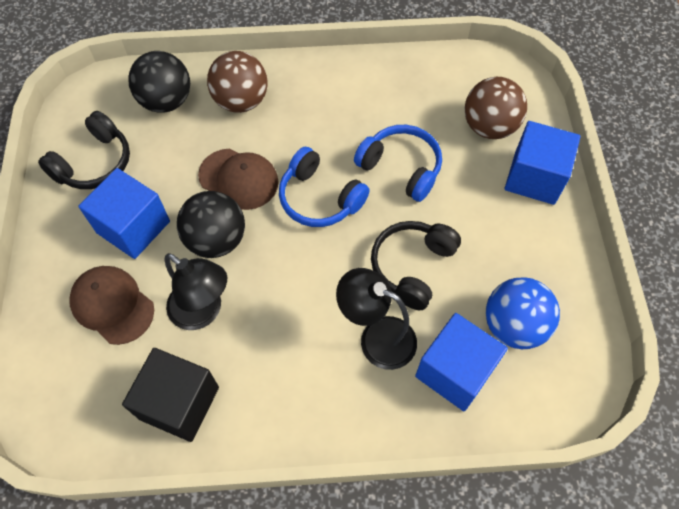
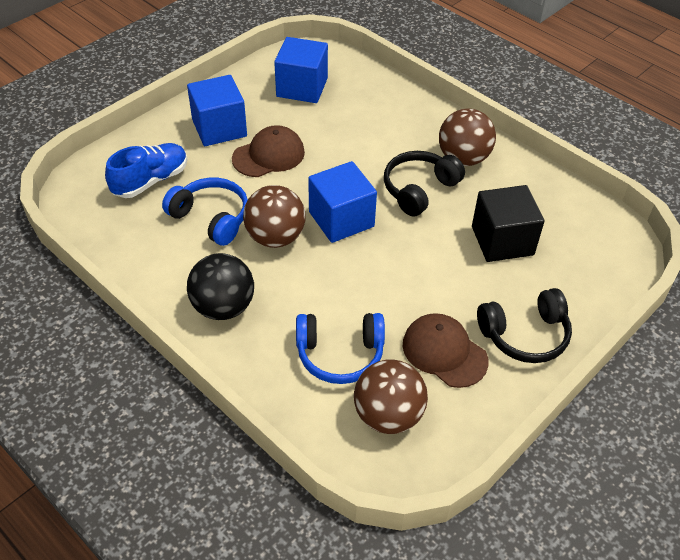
black ball: [128,51,190,113] [177,191,245,258] = 2 -> [187,253,254,320] = 1
black lamp: [164,253,227,330] [336,268,417,370] = 2 -> none = 0
blue ball: [486,277,560,349] = 1 -> none = 0
blue shoe: none = 0 -> [105,143,187,198] = 1
brown ball: [207,51,268,113] [465,77,527,139] = 2 -> [243,185,306,248] [354,360,428,434] [439,109,496,166] = 3

